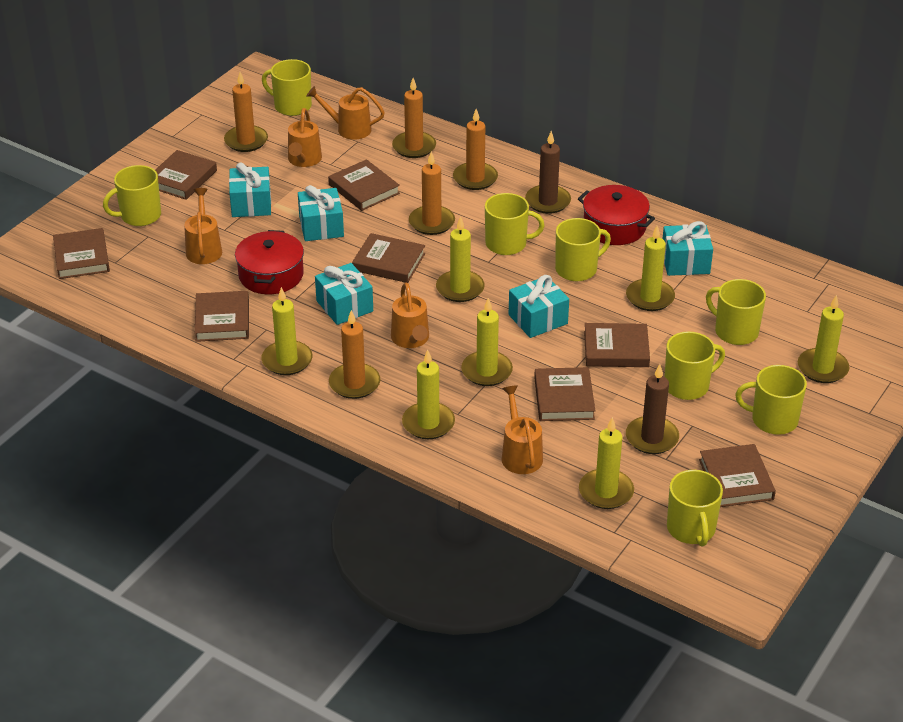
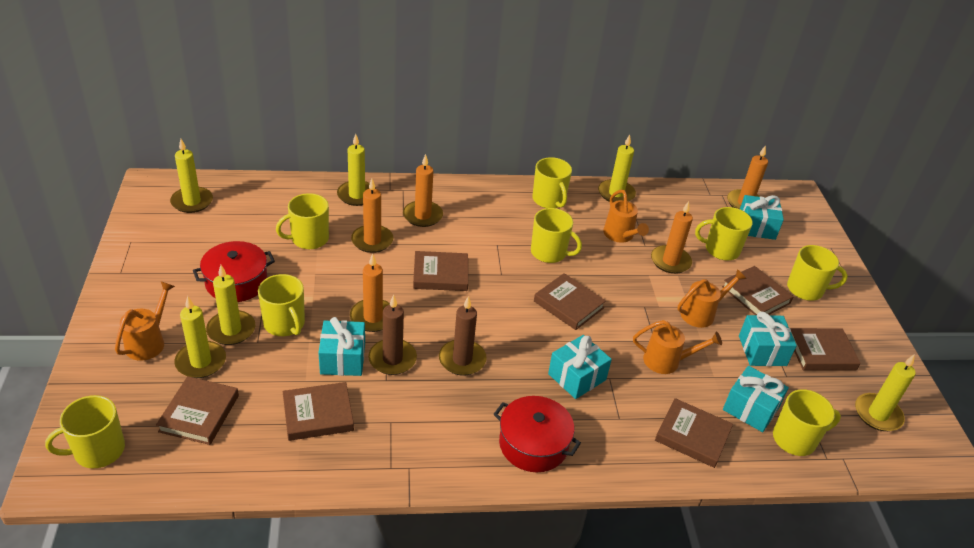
brown book: [53,228,110,279] [155,150,217,200] [195,291,249,342] [328,159,400,211] [352,233,425,283] [534,367,595,421] [584,323,650,367] [699,444,776,507] = 8 -> [156,376,239,445] [283,382,354,441] [413,251,468,291] [534,273,606,330] [655,398,733,468] [722,266,793,315] [790,328,861,371] = 7
orange watering can: [184,188,222,264] [288,108,322,167] [307,86,385,140] [391,283,429,348] [501,385,543,474] = 5 -> [115,281,175,361] [603,190,649,243] [633,320,722,374] [677,269,747,328] = 4
yellow candle: [261,287,312,375] [402,350,455,439] [436,216,485,302] [461,298,513,386] [579,417,634,509] [626,226,675,311] [798,295,850,383] = 7 -> [170,139,213,213] [174,296,226,378] [206,265,255,345] [337,134,376,206] [598,135,636,202] [855,354,916,431] = 6

